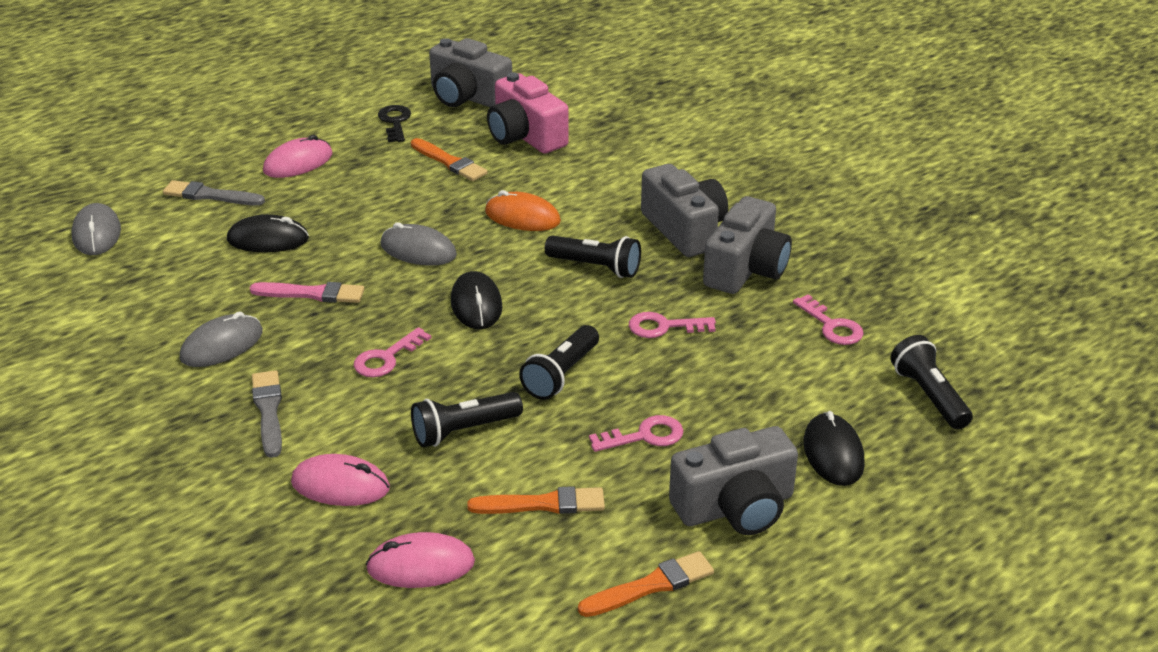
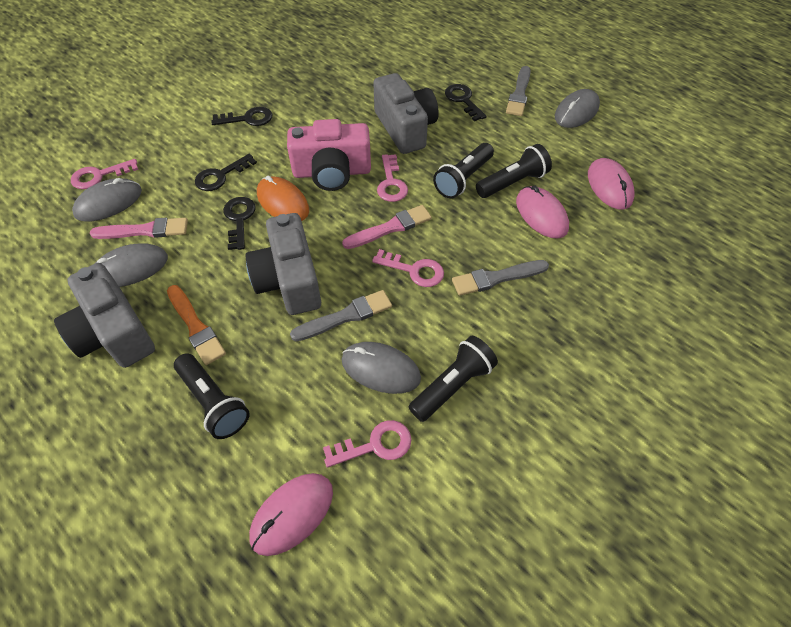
black key: [378,105,411,142] = 1 -> [195,154,257,191] [211,107,273,126] [223,197,256,250] [445,84,487,121] = 4
black mouse: [227,214,309,252] [451,271,502,329] [803,411,865,486] = 3 -> none = 0
grey brush: [163,180,265,205] [252,370,282,458] = 2 -> [290,290,392,341] [452,260,549,296] [506,66,531,116] = 3
grey camera: [429,38,512,107] [641,164,728,257] [669,426,798,535] [703,196,792,294] = 4 -> [54,263,155,368] [246,213,321,315] [373,73,439,154] = 3
grey mouse: [71,203,121,255] [180,312,263,367] [380,223,457,266] = 3 -> [72,178,142,221] [95,243,168,287] [342,342,421,394] [555,89,600,128] = 4
orange brush: [411,138,488,181] [467,486,605,514] [578,551,714,617] = 3 -> [167,285,226,365] = 1
pink brush: [250,282,364,303] = 1 -> [90,218,188,239] [342,205,432,249] = 2

